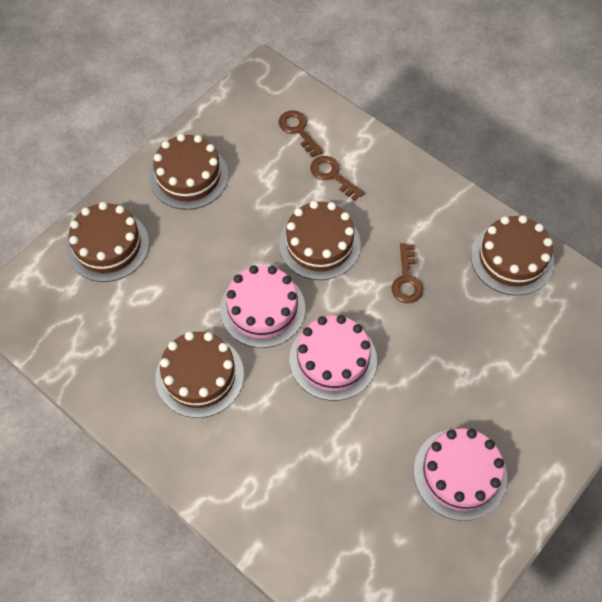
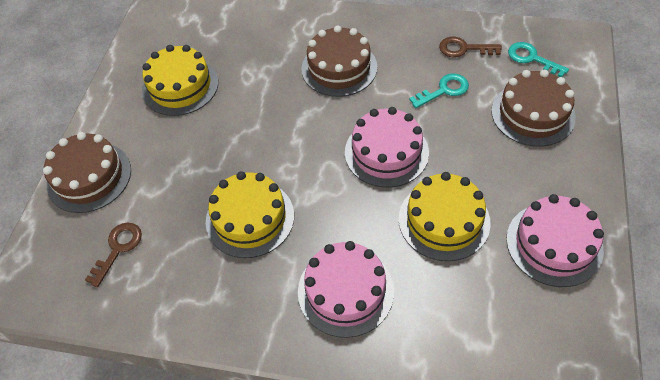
brown cake: [67,202,149,282] [150,134,228,210] [155,332,244,418] [279,201,361,280] [471,215,554,296] = 5 -> [43,132,131,213] [301,25,377,97] [491,70,576,147] = 3
brown key: [279,110,323,158] [310,156,364,201] [392,243,423,303] = 3 -> [85,223,142,287] [439,37,502,57] = 2
turquoise key: none = 0 -> [409,73,469,108] [508,42,569,77] = 2
yellow cake: none = 0 -> [142,45,218,116] [206,171,294,258] [399,172,491,261] = 3

